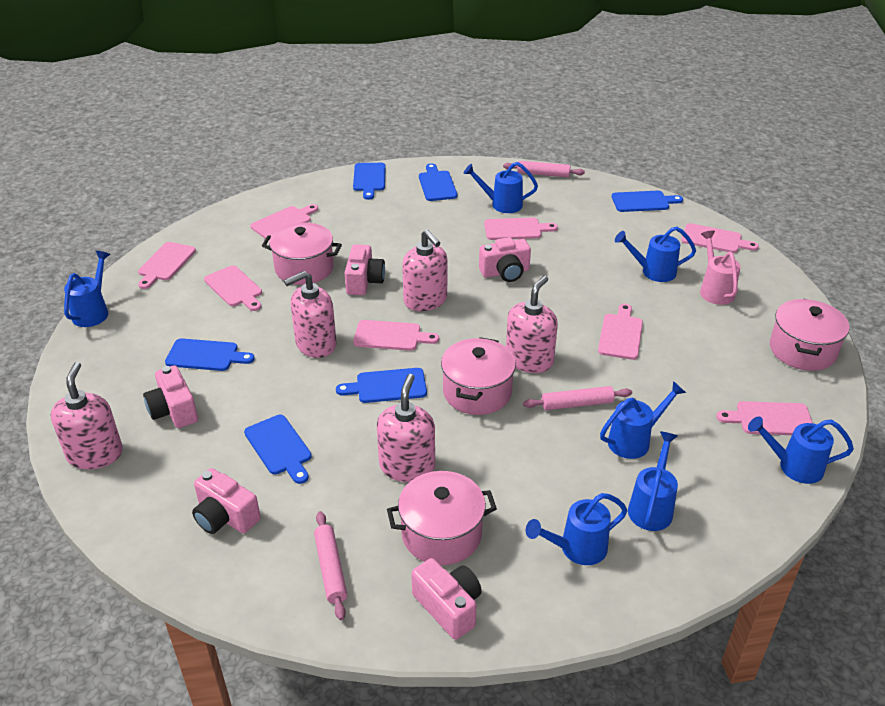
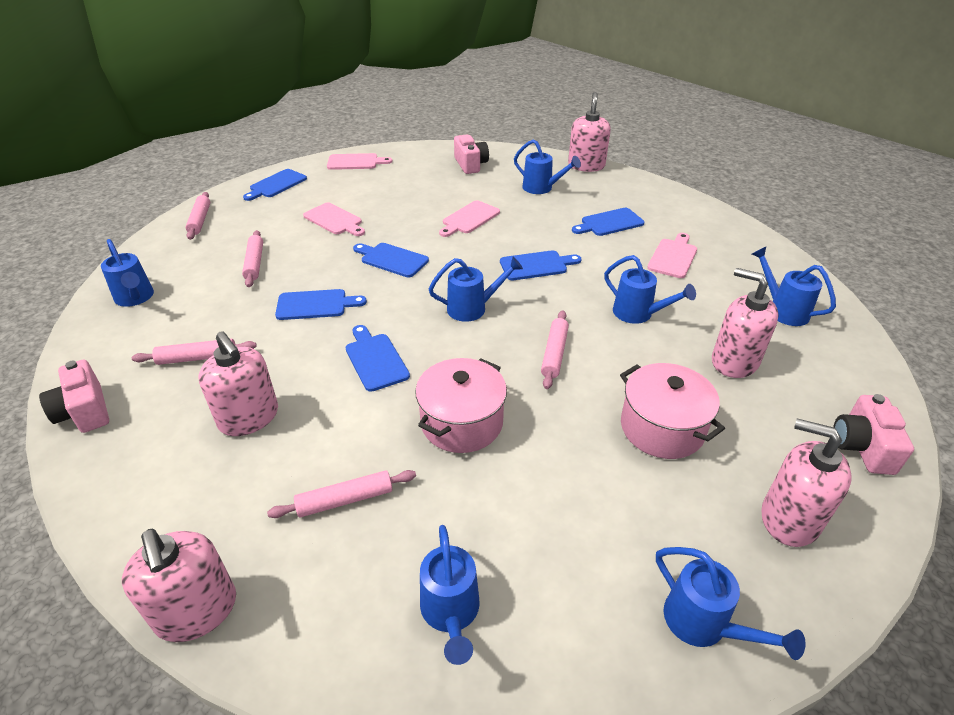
pink camera: [143,365,198,428] [192,468,261,534] [345,244,385,295] [411,558,482,640] [479,237,531,282] = 5 -> [39,360,109,433] [454,135,489,174] [833,394,914,475] = 3
pink cutting board: [138,242,196,289] [204,265,262,311] [250,204,318,240] [353,320,439,351] [484,217,558,240] [598,304,643,360] [681,223,759,253] [716,401,813,435] = 8 -> [303,203,365,236] [327,153,393,170] [439,200,500,237] [647,233,697,278] = 4
pink pot: [262,223,342,285] [387,471,497,565] [441,337,516,415] [770,299,849,371] = 4 -> [415,358,507,453] [620,363,725,459] = 2
pink rolling pin: [314,511,347,620] [503,161,585,177] [523,386,632,410] = 3 -> [132,339,257,365] [185,192,210,240] [242,230,263,287] [267,470,416,518] [541,310,569,389] = 5
pink watering can: [700,230,740,305] = 1 -> none = 0

